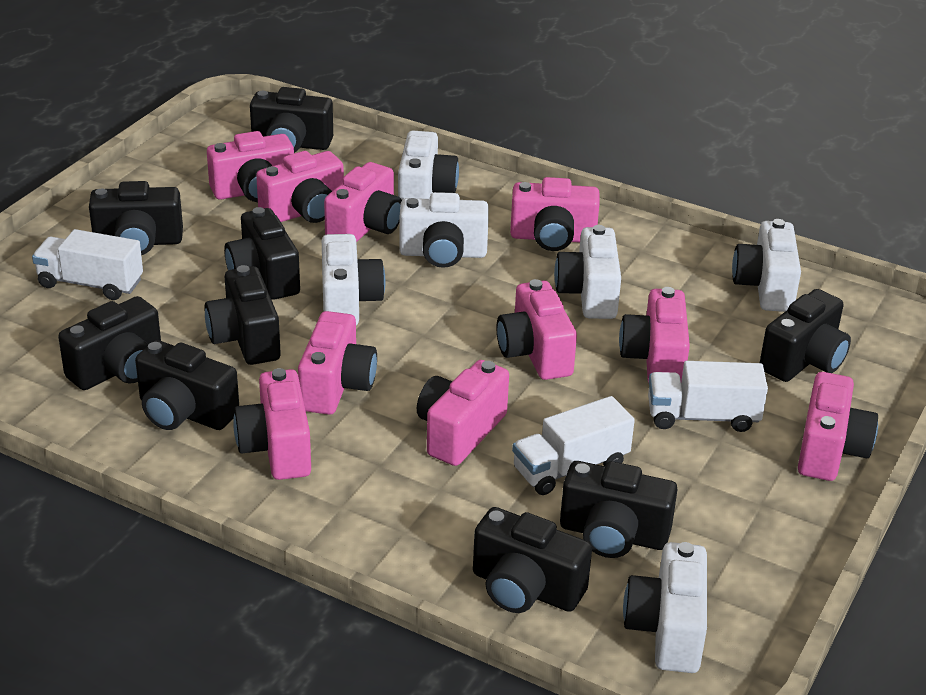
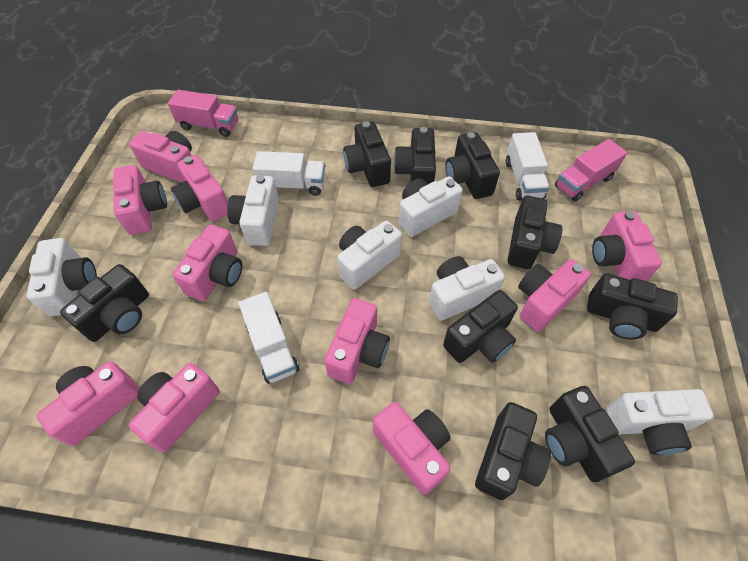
pink truck: none = 0 -> [168,90,238,137] [555,139,628,202] = 2

